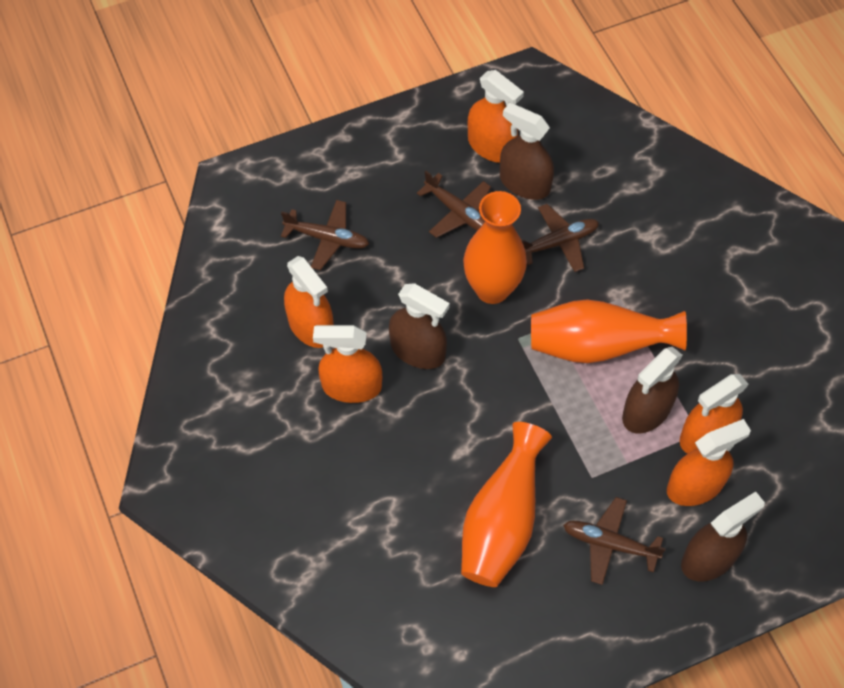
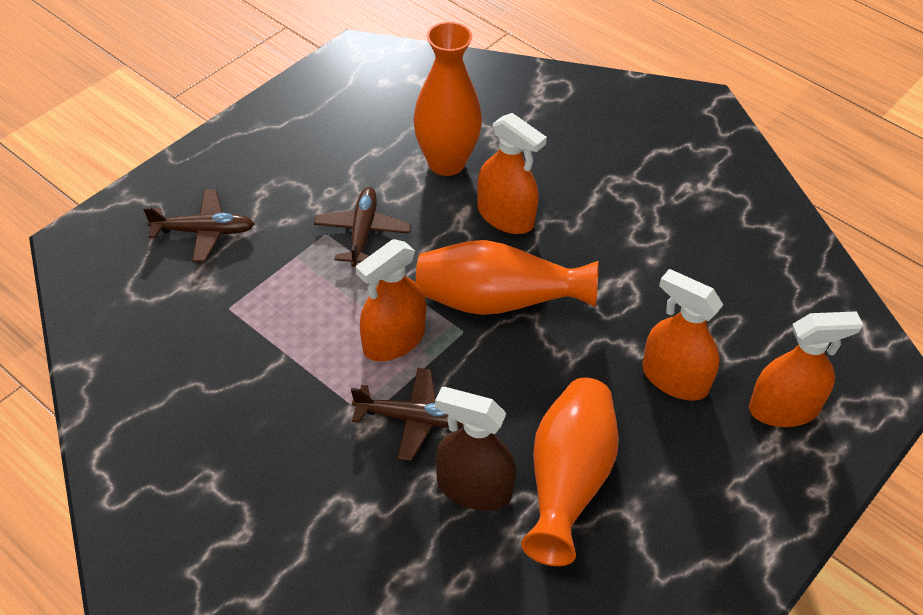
brown plane: [281,200,369,270] [417,171,491,238] [521,204,599,272] [563,497,666,585] = 4 -> [143,190,254,262] [314,187,411,267] [351,368,463,461] = 3
brown spray bottle: [389,283,450,369] [500,103,554,200] [622,347,683,433] [681,492,765,581] = 4 -> [435,387,516,511] = 1
orange spray bottle: [284,256,334,348] [313,325,382,403] [468,70,524,163] [667,419,751,506] [680,374,749,453] = 5 -> [356,239,426,361] [477,113,547,234] [642,269,723,401] [749,311,863,427] = 4

